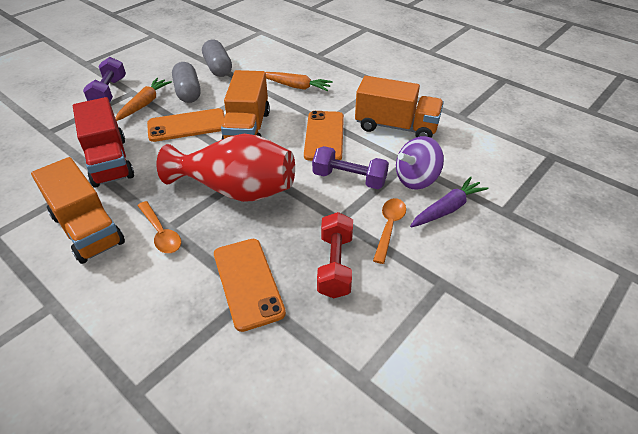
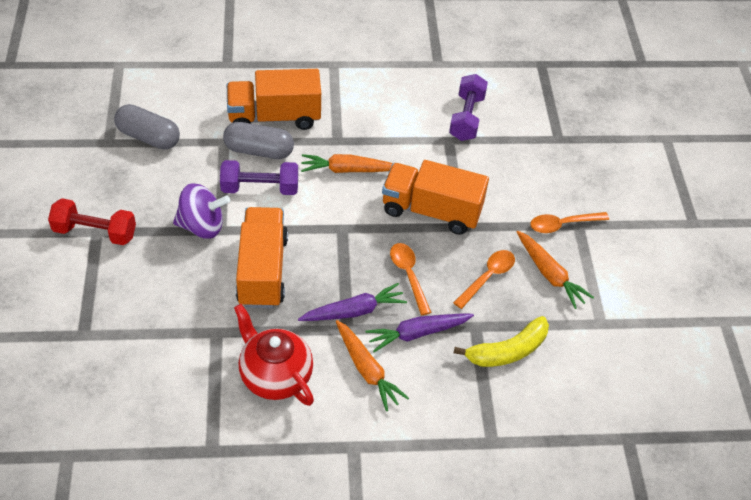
orange carrot: [116,78,172,121] [265,72,333,91] = 2 -> [301,154,393,173] [336,320,409,411] [517,231,594,309] = 3
orange phone: [147,108,225,142] [214,239,286,332] [304,111,344,161] = 3 -> none = 0
orange spoon: [138,201,181,253] [373,198,406,264] = 2 -> [390,243,432,315] [453,250,515,309] [530,212,609,233] = 3
purple carrot: [410,176,489,228] = 1 -> [298,283,407,321] [365,313,474,352] = 2
red teapot: none = 0 -> [234,304,314,406] = 1
red truck: [73,97,134,188] = 1 -> none = 0
red vase: [157,134,295,202] = 1 -> none = 0
yellow banana: none = 0 -> [454,316,549,367] = 1

